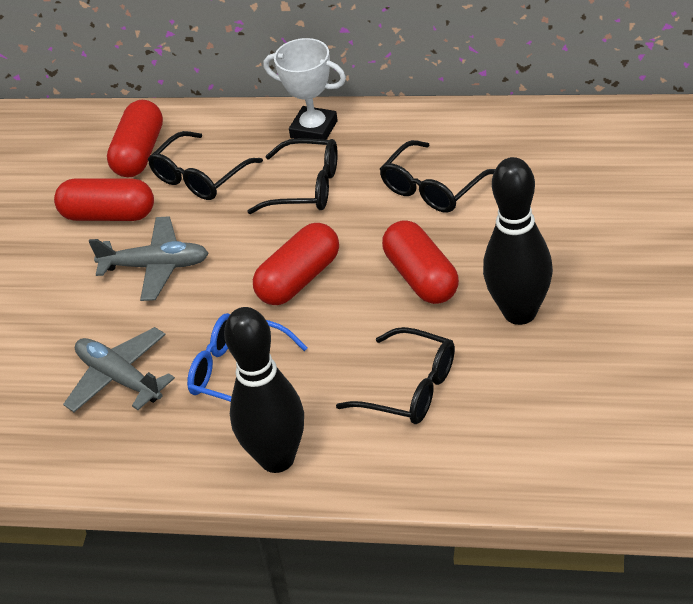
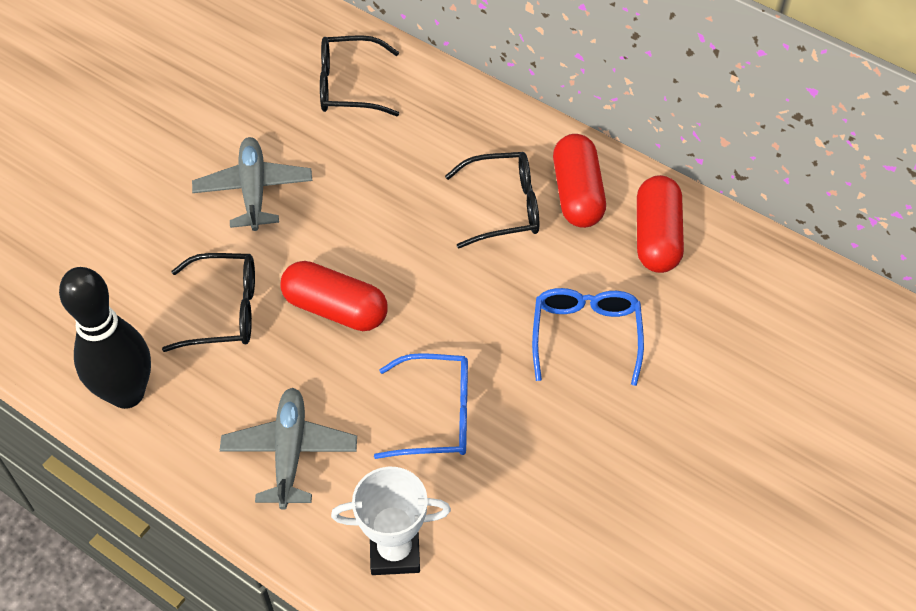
black bowling pin: [224,307,304,473] [483,157,553,325] = 2 -> [59,267,151,409] = 1
black glasses: [148,131,263,200] [247,138,338,214] [336,327,455,424] [379,140,495,212] = 4 -> [162,253,255,352] [320,35,399,116] [445,152,539,249] = 3
blue glasses: [187,313,308,402] = 1 -> [374,353,468,459] [532,288,644,386] = 2
red capsule: [54,178,154,221] [107,100,163,177] [253,223,339,305] [382,220,459,304] = 4 -> [280,261,388,331] [553,134,606,228] [637,175,684,273] = 3

